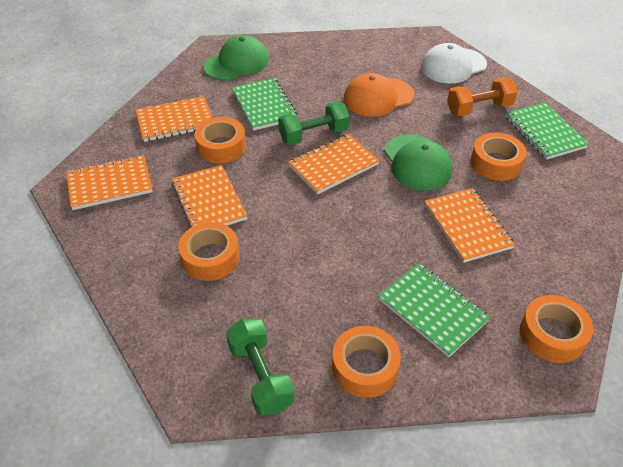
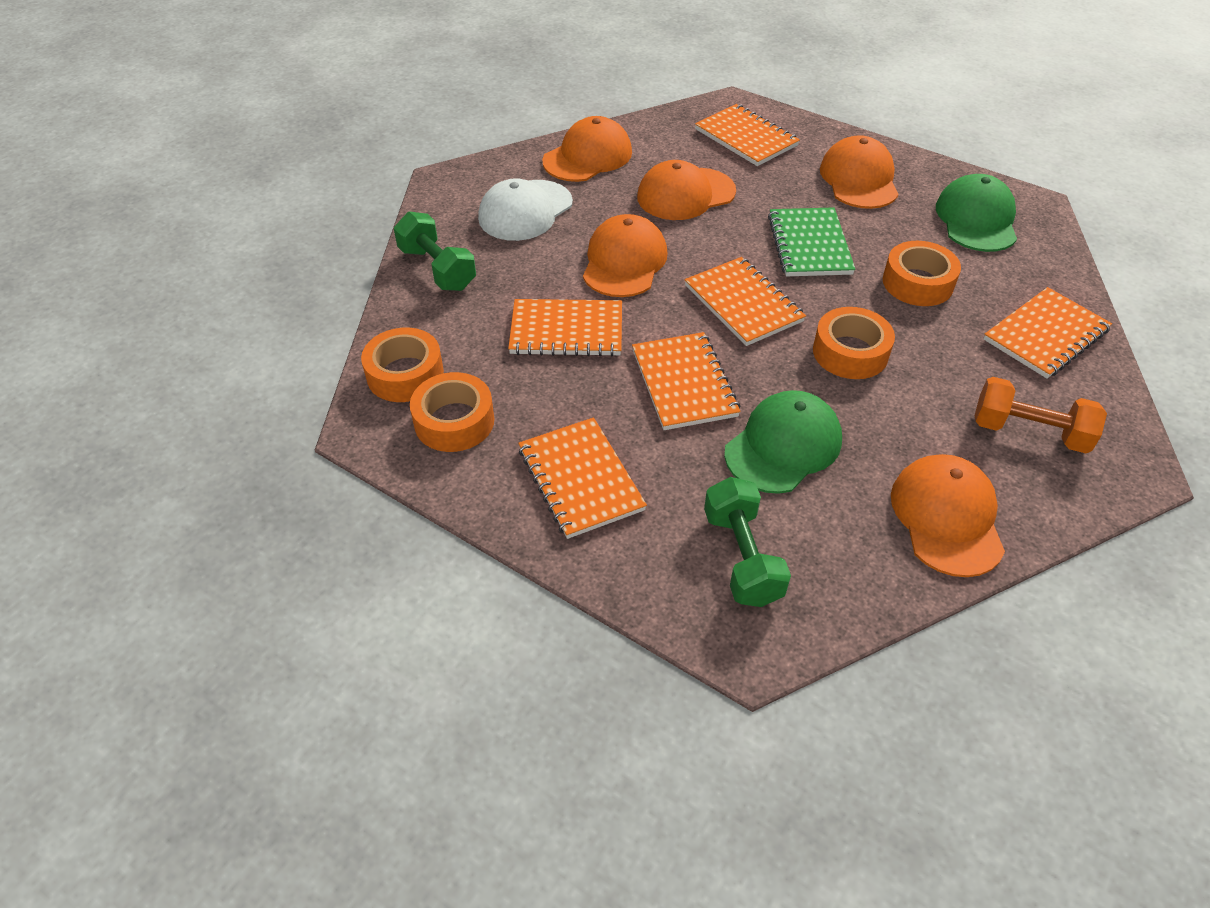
green notebook: [232,78,298,131] [378,263,491,357] [505,102,589,160] = 3 -> [768,207,856,276] = 1
orange cap: [344,73,415,117] = 1 -> [542,116,632,182] [583,214,668,297] [637,160,736,220] [820,135,899,209] [891,454,1005,577] = 5
orange notebook: [66,155,153,210] [135,96,212,142] [171,165,248,228] [288,134,380,194] [425,188,515,263] = 5 -> [508,299,622,356] [518,417,647,539] [632,332,741,430] [685,257,806,346] [695,104,800,166] [984,287,1112,378] = 6
orange tape: [178,222,240,281] [195,117,246,163] [332,326,401,398] [471,133,527,181] [520,295,593,363] = 5 -> [361,328,444,402] [410,372,494,452] [813,307,895,379] [883,241,961,306] = 4

